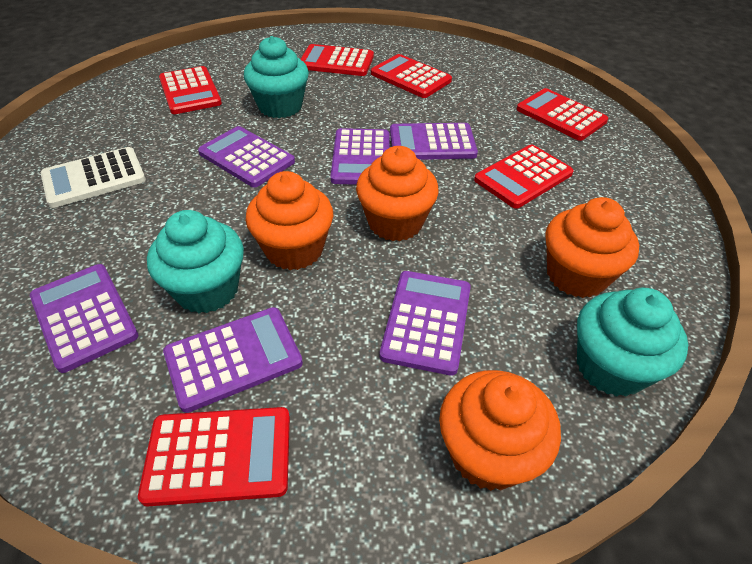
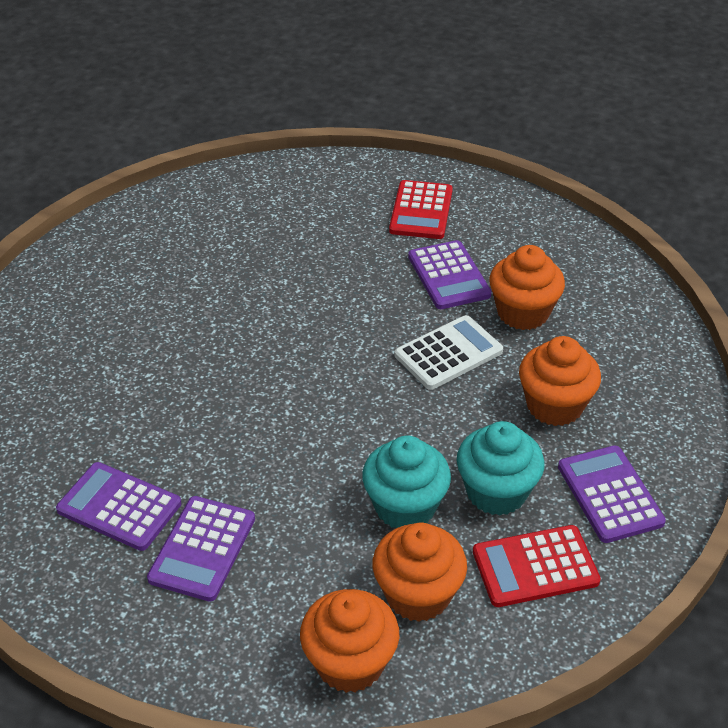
purple calculator: [30,264,139,373] [163,307,303,413] [198,126,295,187] [331,128,390,185] [380,271,471,376] [390,123,478,160] = 6 -> [56,462,181,551] [147,496,255,602] [408,240,492,309] [558,445,666,543] = 4
red calculator: [138,407,290,506] [159,66,222,114] [300,44,374,76] [371,54,452,98] [474,145,574,209] [516,88,608,141] = 6 -> [389,180,453,239] [473,525,601,607] = 2
turquoise cupcake: [147,210,244,314] [244,36,309,118] [577,288,688,397] = 3 -> [362,436,451,528] [457,421,544,516] = 2

